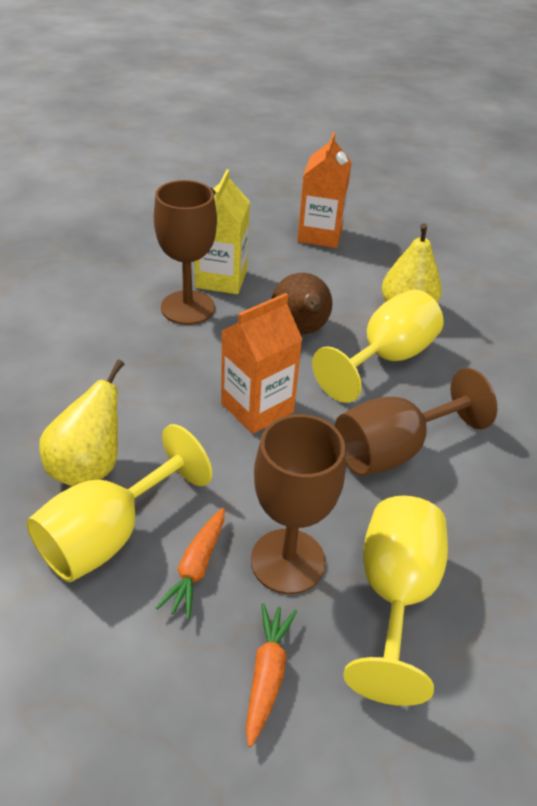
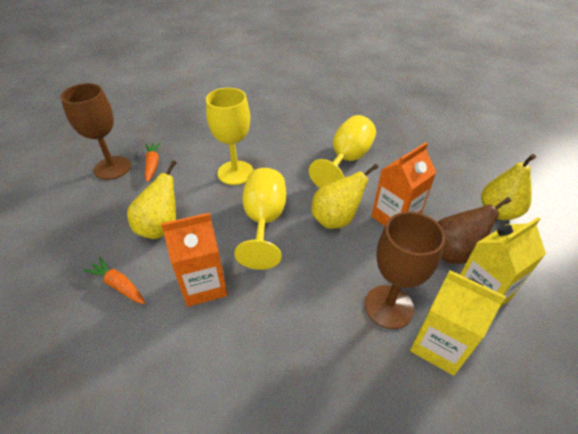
brown goblet: [154,180,217,325] [251,414,346,594] [334,368,497,476] = 3 -> [60,83,131,180] [365,212,445,329] = 2
yellow carton: [195,169,250,294] = 1 -> [410,270,506,376] [460,217,546,308] = 2
yellow pear: [39,360,124,486] [382,223,442,303] = 2 -> [127,160,177,239] [311,164,378,229] [481,154,536,220] = 3

